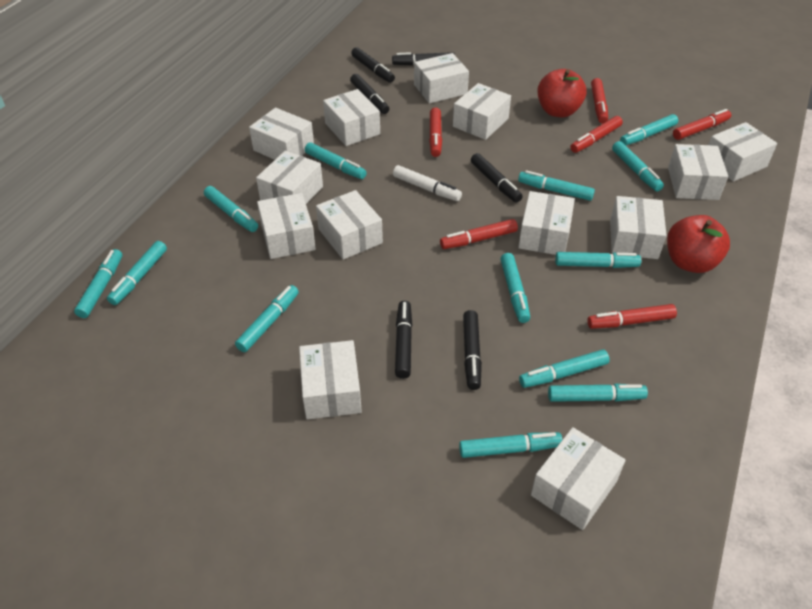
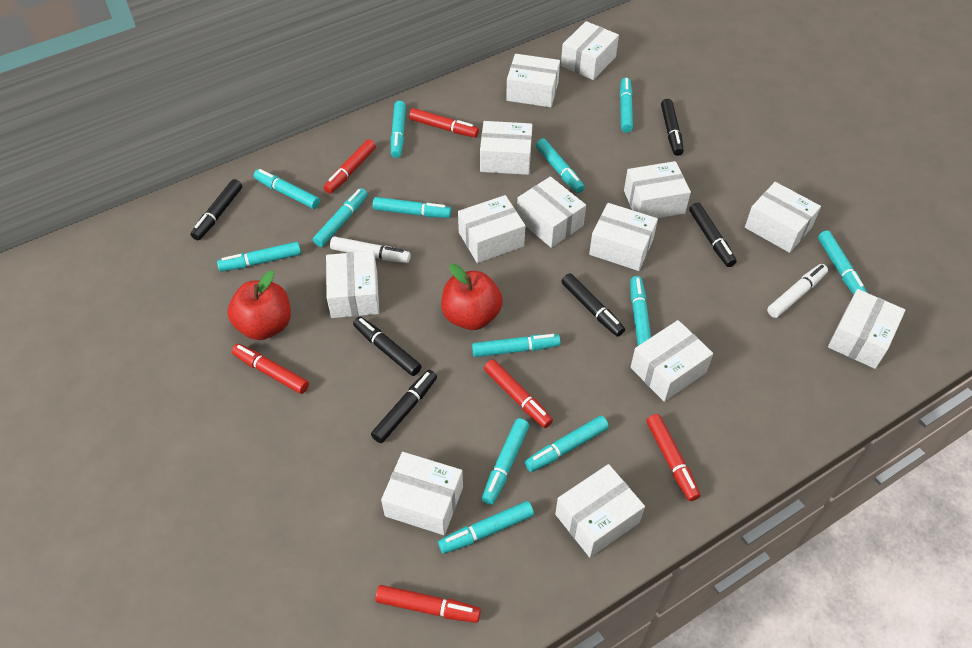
white marker: [393,165,462,201] = 1 -> [330,236,411,263] [767,264,828,318] = 2

